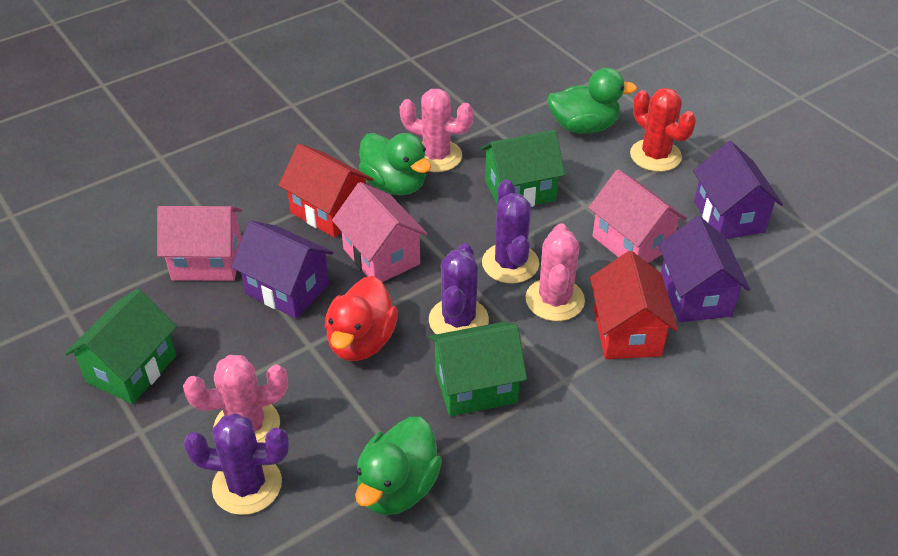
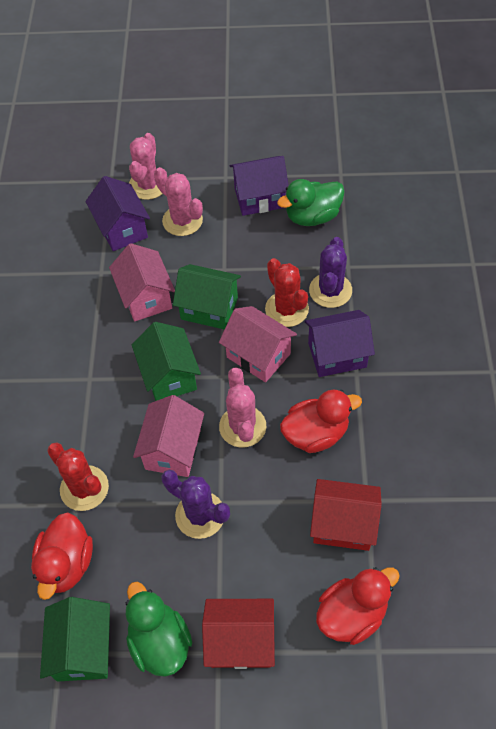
green duck: [355,417,442,515] [359,133,431,195] [547,68,637,134] = 3 -> [126,582,192,677] [277,179,345,226] = 2
purple cactus: [183,413,289,515] [429,243,489,334] [482,179,539,284] = 3 -> [162,470,230,539] [309,237,352,308] = 2
red cactus: [630,88,696,172] = 1 -> [47,442,109,511] [265,258,309,327] = 2
red duck: [325,276,398,361] = 1 -> [31,512,93,600] [280,390,362,453] [316,567,400,645] = 3

